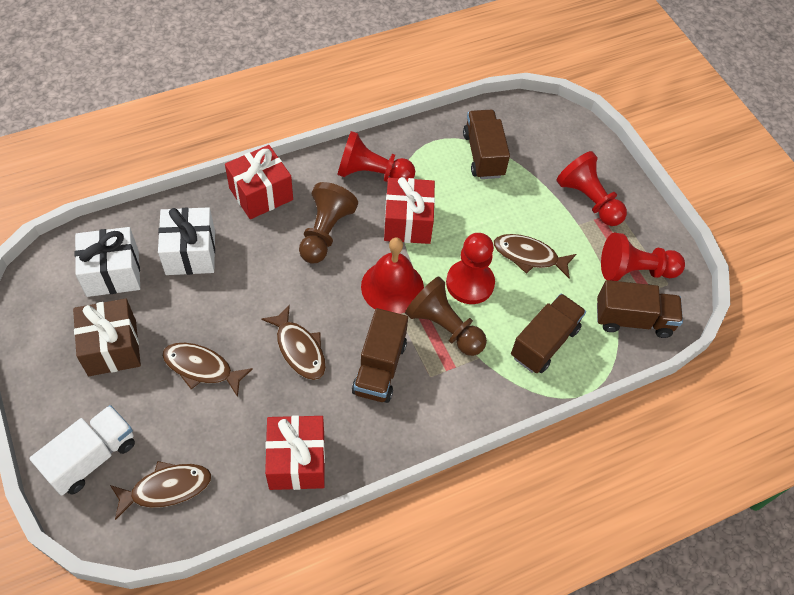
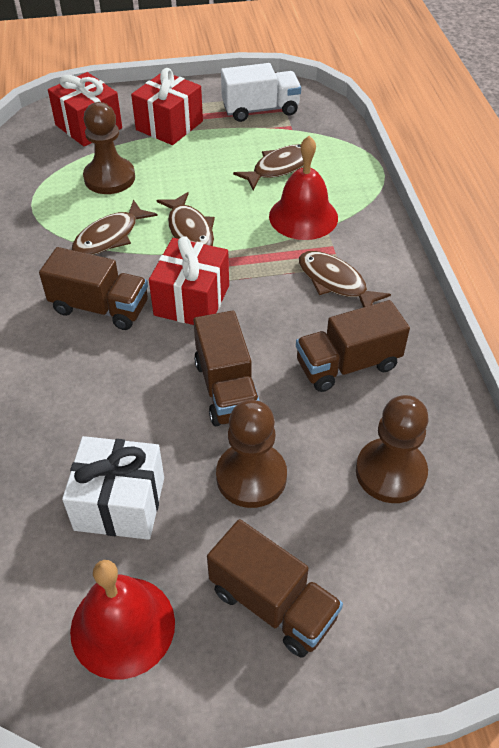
brown gift: [73,299,141,376] = 1 -> none = 0
brown pawn: [299,182,358,263] [405,277,487,356] = 2 -> [83,102,135,194] [216,400,287,508] [356,395,429,503] = 3
red bell: [361,238,424,314] = 1 -> [70,560,175,679] [269,136,338,240] = 2
red pawn: [337,131,415,182] [446,233,495,304] [556,151,627,226] [601,232,685,281] = 4 -> none = 0
white gift: [75,227,140,297] [158,207,215,275] = 2 -> [62,436,164,540] = 1

